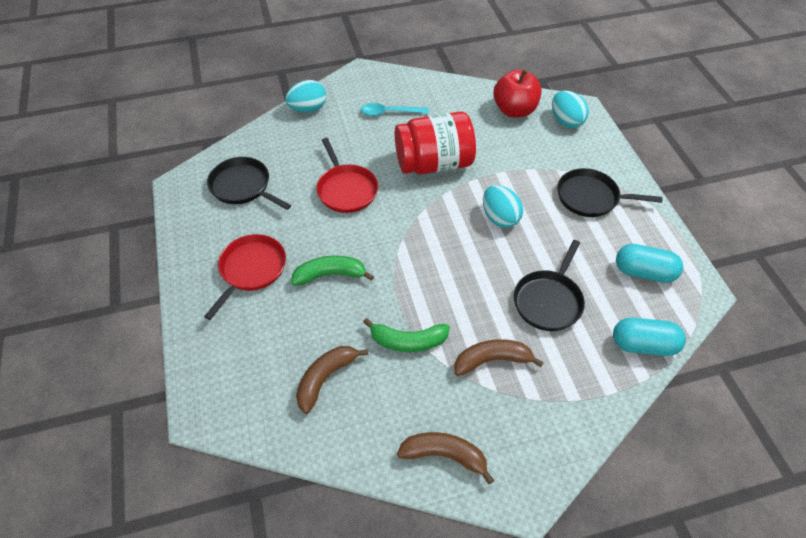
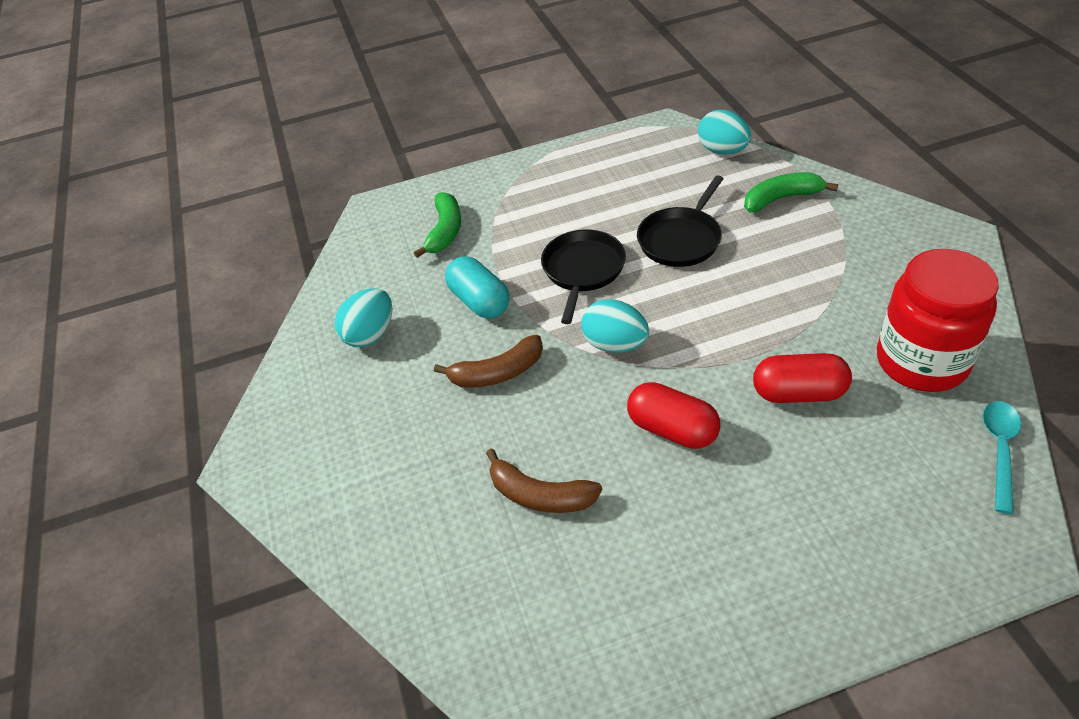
black pan: [207,157,291,210] [514,240,585,331] [557,168,662,217] = 3 -> [541,230,626,324] [637,175,724,267] = 2
brown banana: [296,346,368,414] [397,432,494,484] [454,339,544,376] = 3 -> [434,335,543,388] [486,448,602,513] = 2
red apple: [493,69,542,117] = 1 -> none = 0
red capsule: none = 0 -> [627,382,720,449] [753,353,852,403] = 2
red pan: [204,234,286,320] [316,138,378,213] = 2 -> none = 0
turquoise capsule: [613,318,686,356] [616,244,683,283] = 2 -> [445,256,510,319] = 1

